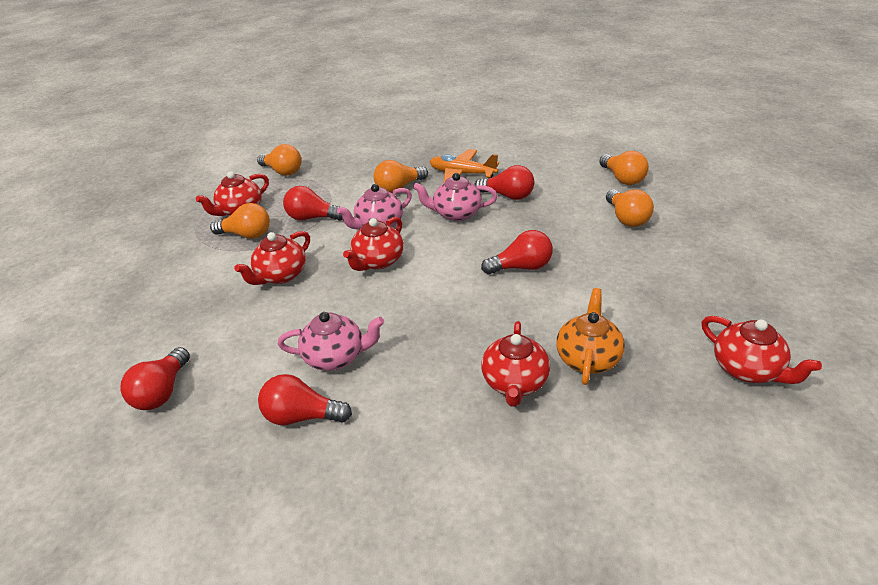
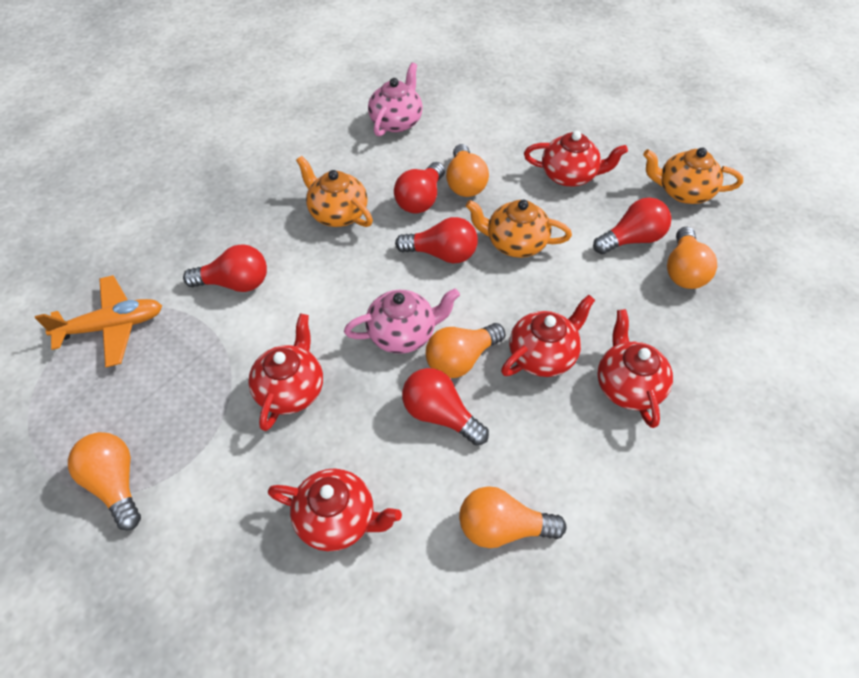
orange teapot: [556,288,625,385] = 1 -> [296,156,373,227] [466,200,572,258] [643,148,743,204] = 3
pink teapot: [278,312,384,371] [337,184,412,230] [413,173,498,221] = 3 -> [344,288,460,354] [368,63,423,137] = 2

